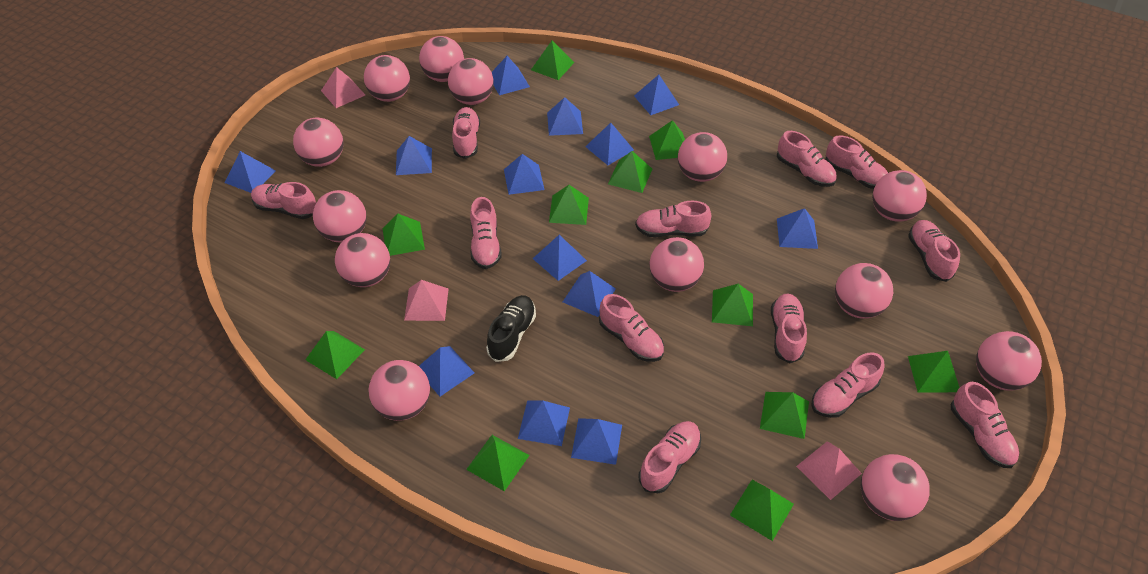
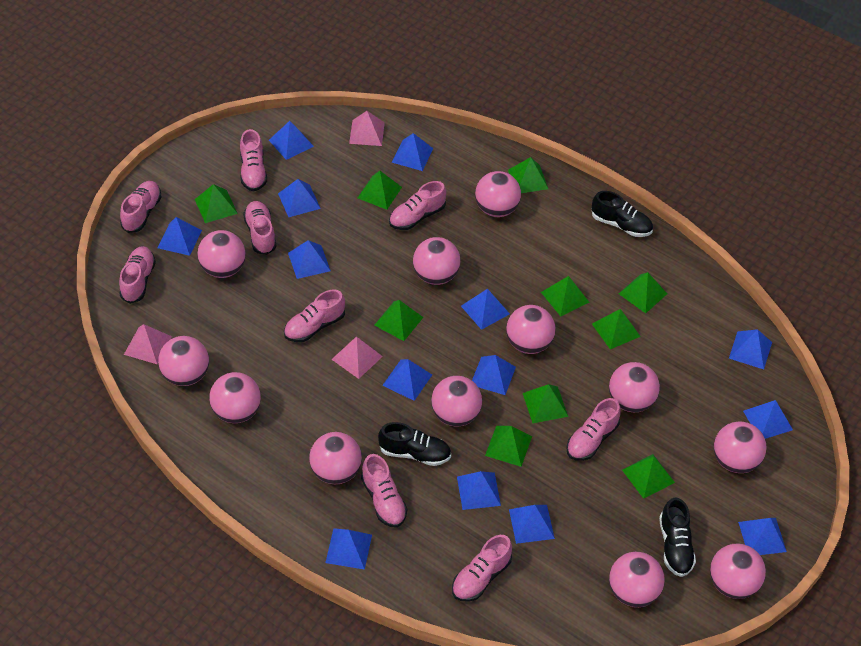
black shoe: [486,295,536,362] = 1 -> [378,422,451,466] [592,191,653,237] [659,497,696,577] = 3
blue pyramid: [225,151,276,193] [396,136,432,175] [419,346,474,396] [492,56,530,95] [504,154,545,195] [518,401,570,446] [533,235,587,281] [547,97,583,136] [563,271,616,317] [571,418,622,465] [585,123,634,165] [634,75,679,115] [777,208,818,249] = 13 -> [157,217,202,256] [269,121,314,160] [278,179,321,217] [288,240,331,279] [325,528,372,570] [382,359,432,401] [392,133,433,171] [457,471,501,510] [461,289,510,330] [472,355,516,395] [509,505,555,544] [729,329,772,369] [738,518,787,555] [743,400,793,439] = 14
green pyramid: [305,331,365,379] [383,214,425,256] [466,435,530,491] [531,41,574,80] [549,185,589,225] [608,151,652,193] [649,120,685,160] [712,284,753,326] [730,480,794,541] [760,392,809,439] [908,351,959,392] = 11 -> [195,184,238,223] [358,171,402,210] [374,300,423,341] [485,426,532,467] [508,157,548,193] [523,384,568,423] [541,276,590,317] [592,309,641,349] [619,272,667,313] [622,454,675,499] = 10
pink ball: [293,118,343,167] [313,190,367,242] [335,233,390,287] [364,55,410,102] [369,360,430,421] [419,36,464,82] [448,58,494,105] [649,237,704,292] [678,132,727,182] [835,263,893,319] [861,454,930,521] [872,170,927,222] [976,331,1042,391] = 13 -> [158,336,209,386] [197,230,246,278] [209,372,261,423] [309,432,362,484] [413,237,460,285] [431,376,482,427] [475,171,521,217] [506,305,555,354] [609,362,660,412] [609,552,664,607] [710,543,766,599] [714,422,767,473] = 12
pink shoe: [251,182,316,219] [452,107,480,159] [470,197,502,269] [599,294,664,362] [635,201,711,237] [639,421,701,493] [771,293,807,363] [777,131,837,187] [811,353,884,418] [826,135,888,189] [908,220,960,282] [951,382,1019,468] = 12 -> [119,246,156,304] [120,181,162,233] [240,129,267,191] [243,201,277,255] [284,289,345,342] [361,454,407,527] [389,181,446,230] [452,535,512,602] [566,398,621,461] = 9

